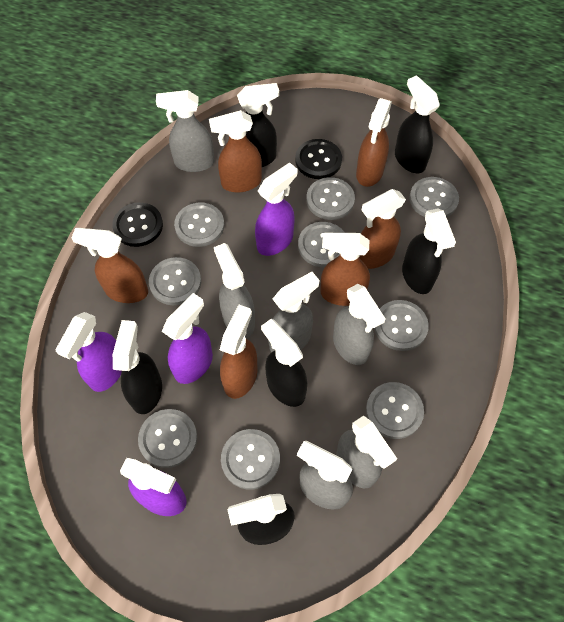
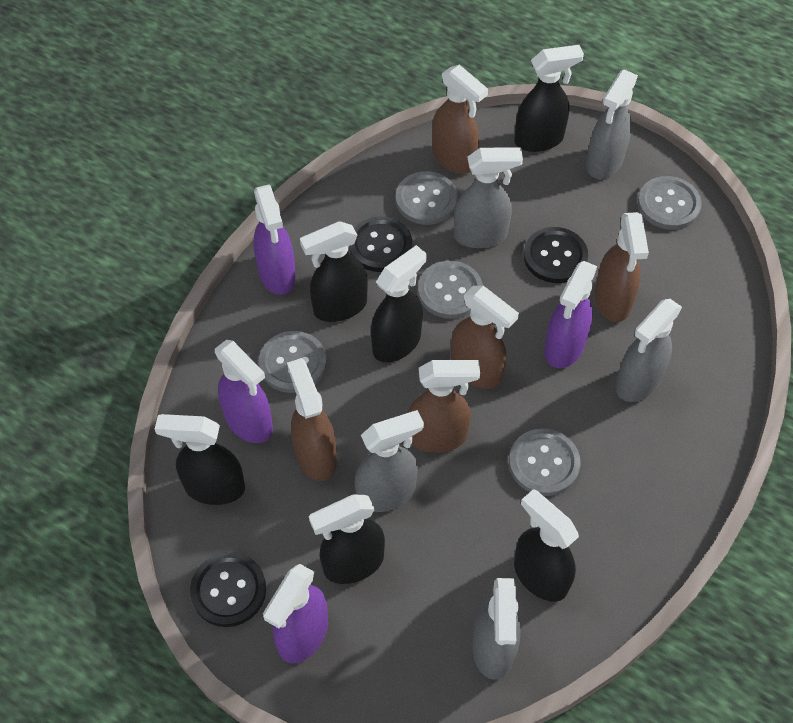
black button: [112,202,163,247] [295,139,342,179] = 2 -> [190,552,266,627] [349,216,412,272] [524,227,588,283] = 3
brown spray bottle: [72,228,148,303] [209,110,262,192] [220,305,257,399] [320,233,370,306] [356,98,392,187] [359,189,406,269] = 6 -> [287,358,337,481] [408,360,480,453] [432,65,488,174] [451,286,519,389] [594,212,649,322] = 5
grey button: [138,409,197,468] [149,257,201,305] [174,203,224,247] [221,429,280,490] [298,222,345,267] [306,177,355,220] [366,382,424,439] [374,300,429,351] [409,177,459,217] = 9 -> [259,331,327,393] [396,171,458,225] [418,261,483,319] [509,428,581,496] [638,176,702,230] = 5
grey spray bottle: [156,90,215,172] [214,243,255,338] [268,272,319,352] [297,441,353,510] [333,284,386,365] [336,416,397,488] = 6 -> [354,410,424,512] [454,147,523,248] [472,578,520,680] [586,69,638,179] [616,299,682,402] = 5

